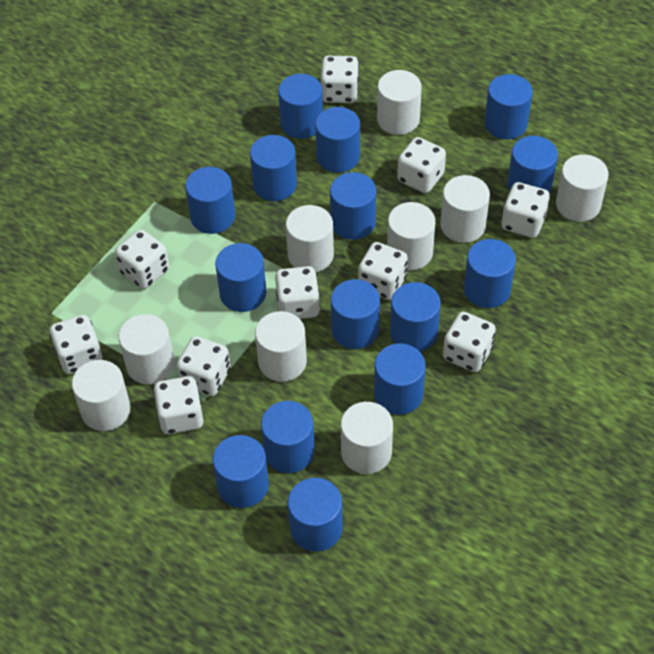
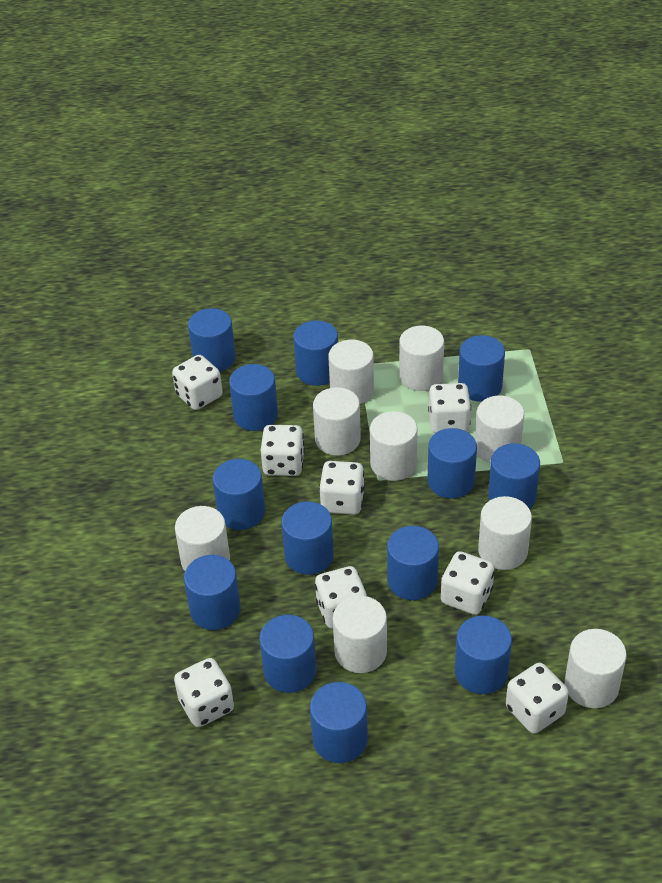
blue cylinder: [185,167,235,234] [213,435,269,508] [215,243,267,312] [250,135,297,201] [261,401,315,473] [278,74,323,139] [287,478,343,552] [315,107,360,173] [330,172,376,240] [331,279,380,349] [374,343,426,415] [390,282,441,352] [464,239,516,308] [485,74,533,139] [507,136,558,194] = 15 -> [184,555,241,630] [188,308,236,372] [213,459,265,530] [229,364,278,431] [260,615,317,693] [281,501,334,575] [293,321,338,386] [310,682,368,763] [387,526,439,600] [428,428,477,498] [455,616,512,694] [458,335,505,402] [488,443,540,509] = 13
white dice: [49,315,102,374] [115,230,169,289] [153,376,203,434] [176,336,231,396] [275,266,320,319] [321,56,359,103] [358,242,408,300] [397,137,446,193] [443,312,496,372] [501,182,550,238] = 10 -> [172,355,223,410] [174,658,234,727] [261,425,305,476] [315,566,367,629] [319,461,365,515] [428,383,471,433] [441,551,495,615] [506,663,569,734] = 8

